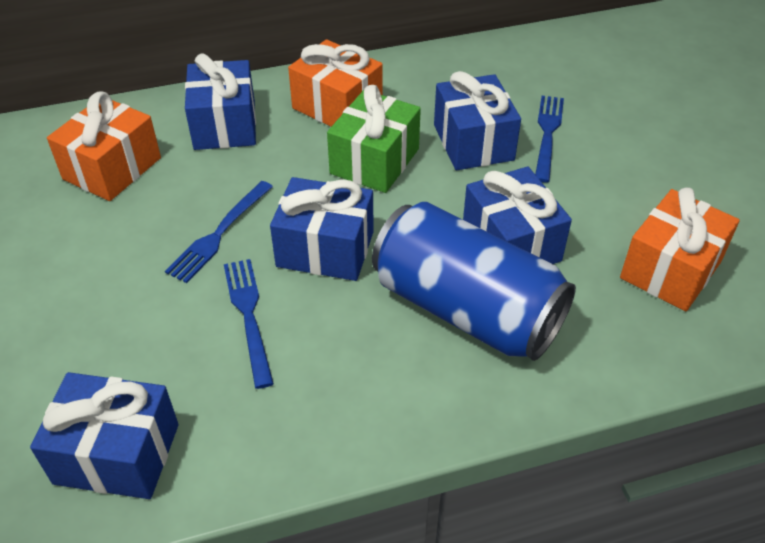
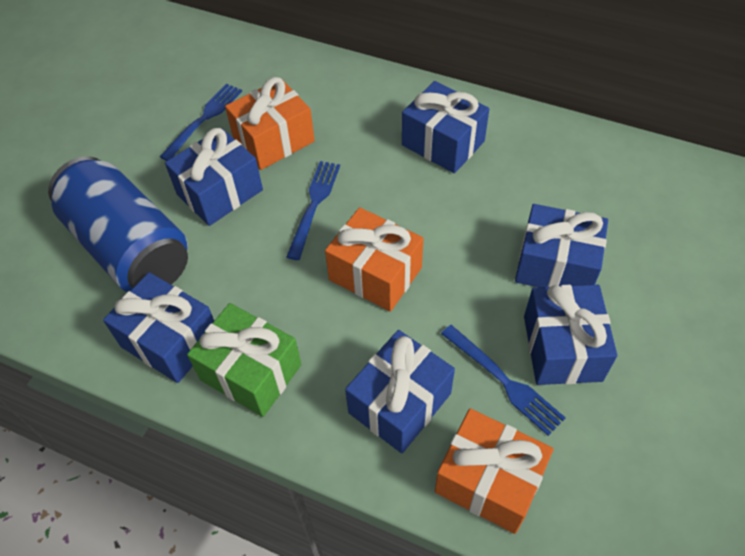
blue gift: [30,372,178,499] [185,53,256,150] [270,177,374,281] [434,71,521,170] [463,166,572,264] = 5 -> [103,272,214,383] [165,128,263,226] [345,330,455,453] [402,81,489,173] [515,204,608,287] [524,285,617,385] = 6

